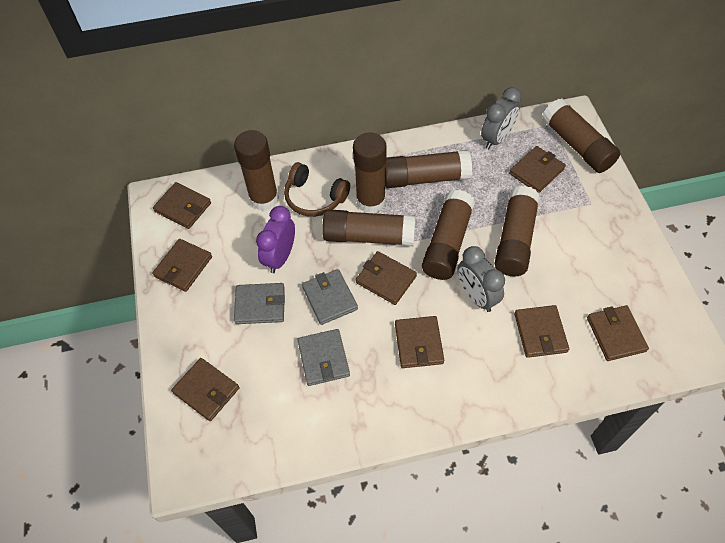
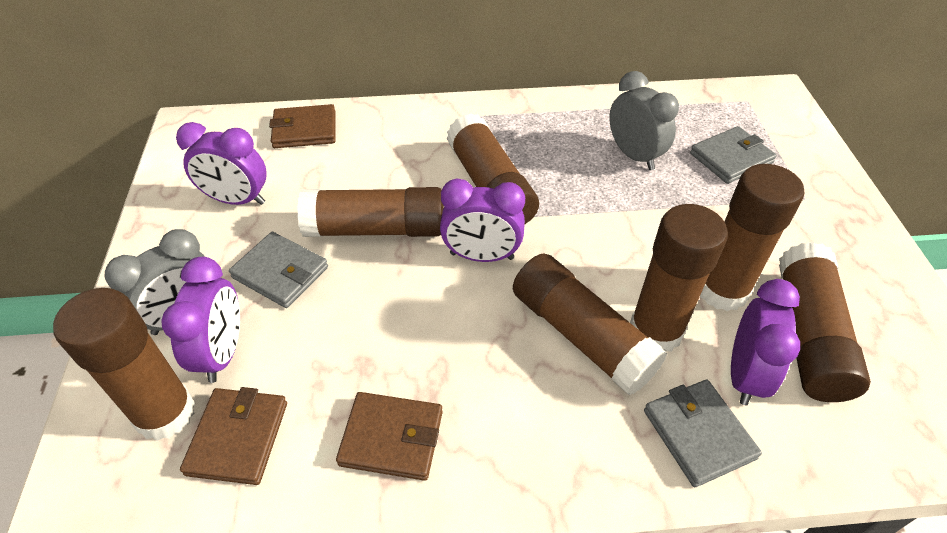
brown headphones: [284,162,350,217] = 1 -> none = 0
brown wallet: [152,239,212,292] [153,182,211,229] [171,358,239,421] [356,251,417,305] [395,316,444,368] [509,146,566,193] [514,305,569,358] [587,305,649,361] = 8 -> [180,387,287,485] [269,104,336,148] [336,392,443,481] = 3
purple clock: [256,206,295,273] = 1 -> [161,257,240,383] [176,122,267,205] [440,178,525,262] [731,279,800,405] = 4

